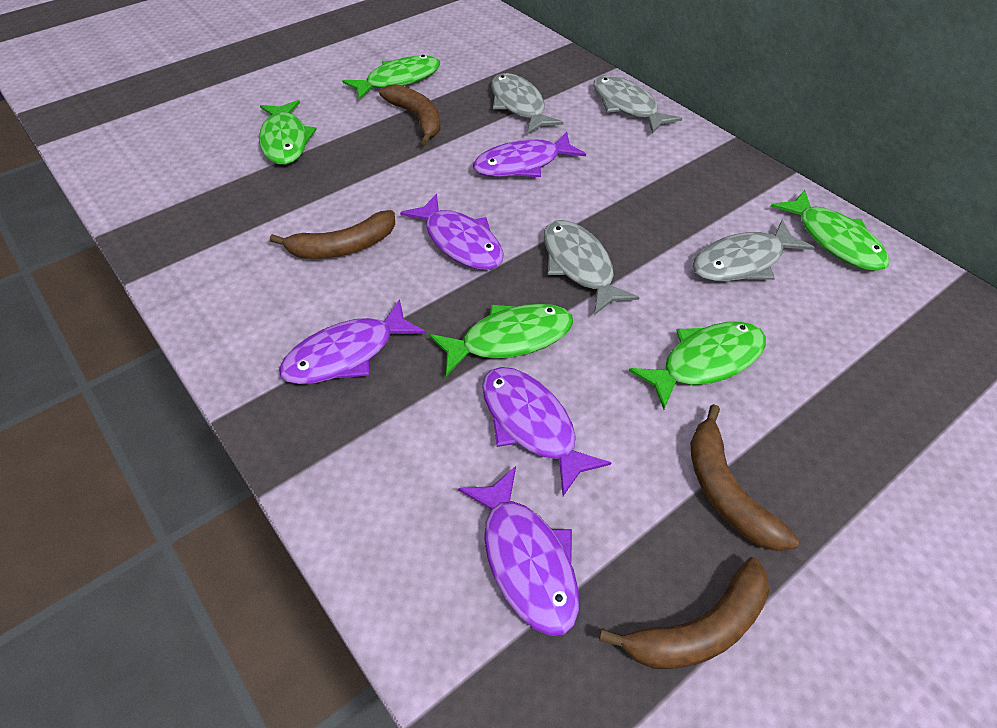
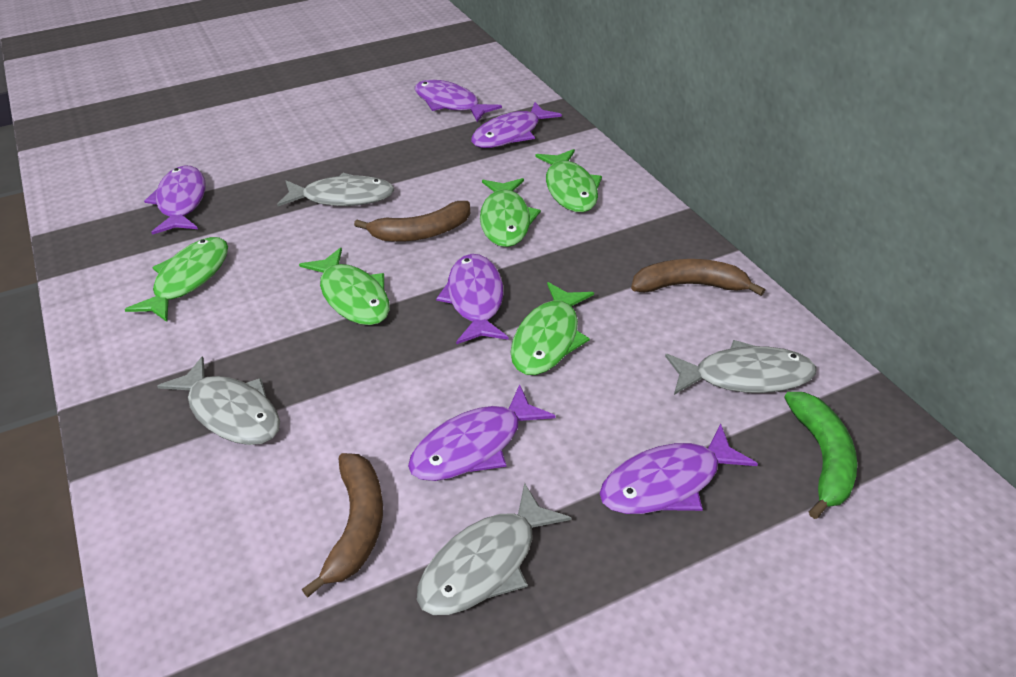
brown banana: [270,210,395,259] [379,84,441,145] [599,557,769,669] [690,404,799,551] = 4 -> [302,453,383,597] [354,201,470,242] [631,259,765,296] = 3
green banana: none = 0 -> [784,392,857,519] = 1
purple fish: [279,299,426,384] [400,194,504,270] [458,466,579,636] [473,132,586,177] [482,367,611,496] = 5 -> [144,166,205,235] [408,384,556,481] [415,80,502,122] [436,254,509,344] [471,102,562,148] [600,424,758,514] = 6

